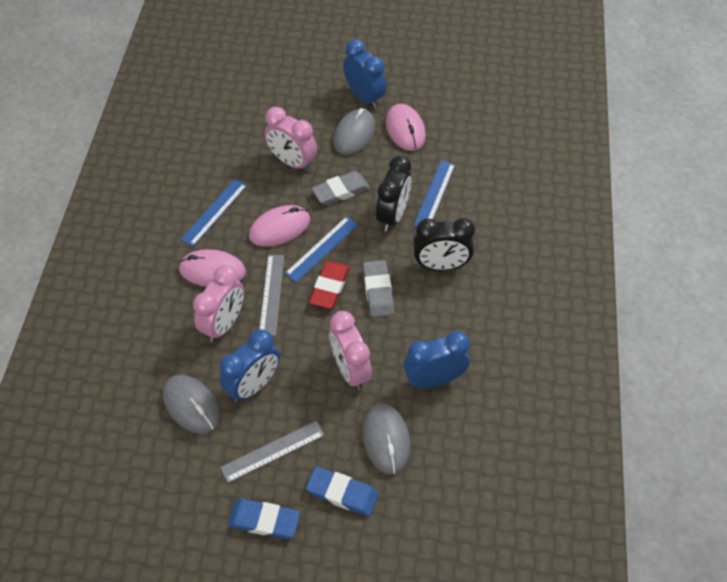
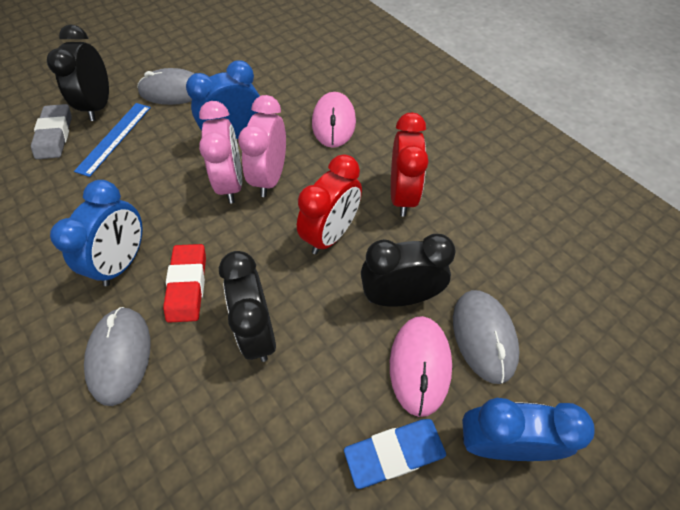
black clock: [376,156,411,232] [413,218,475,271] = 2 -> [47,25,109,121] [219,251,276,362] [361,234,456,307] = 3
blue eraser: [227,499,300,539] [306,466,379,516] = 2 -> [344,419,446,489] = 1
blue ruler: [181,179,247,246] [285,216,358,282] [414,161,455,227] = 3 -> [74,103,151,177] = 1
grey eraser: [311,171,370,205] [363,260,394,317] = 2 -> [31,104,72,159] = 1
grey ruler: [220,421,325,483] [259,255,284,336] = 2 -> none = 0
pink clock: [193,265,244,342] [264,107,317,172] [329,311,372,390] = 3 -> [199,101,242,204] [238,95,286,197] = 2
pink mouse: [179,249,246,287] [249,205,310,247] [386,104,426,151] = 3 -> [312,92,356,148] [390,316,452,417] = 2
red clock: none = 0 -> [297,154,362,254] [391,112,429,217] = 2

